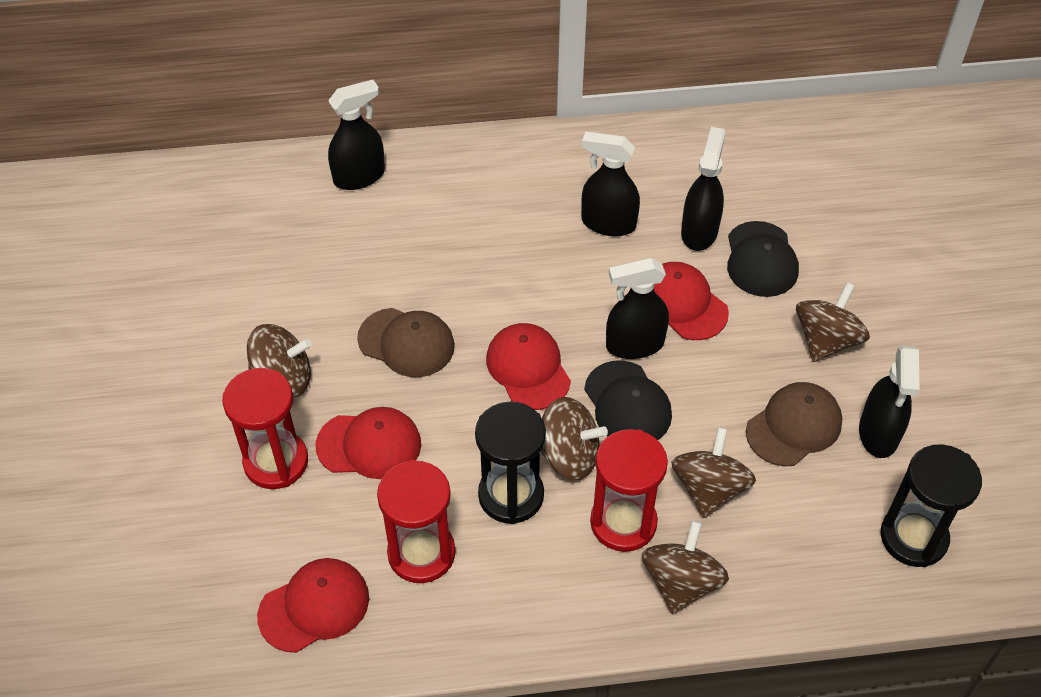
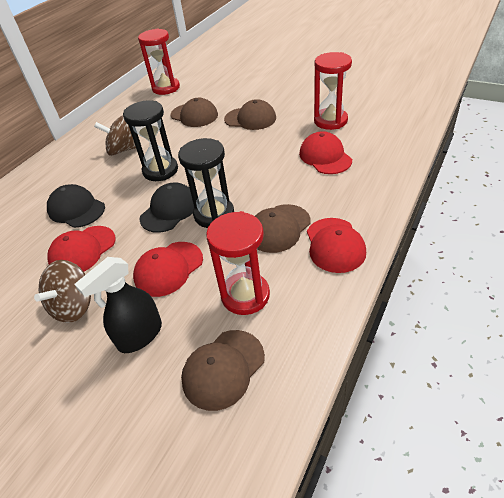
black spray bottle: [328,80,385,190] [581,132,640,237] [606,258,669,359] [681,127,726,251] [859,345,919,458] = 5 -> [74,257,162,353] = 1
brown cap: [357,308,455,377] [746,382,843,466] = 2 -> [171,98,218,127] [181,330,265,411] [224,99,276,130] [255,204,311,253] = 4
brown spinning top: [247,324,312,397] [540,397,608,480] [642,520,729,615] [671,427,756,518] [796,282,870,362] = 5 -> [34,260,91,323] [94,115,136,156] = 2

